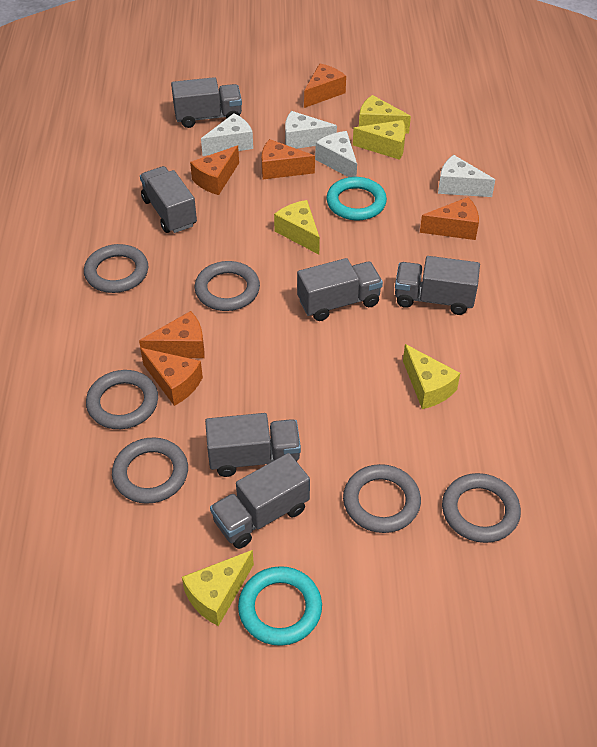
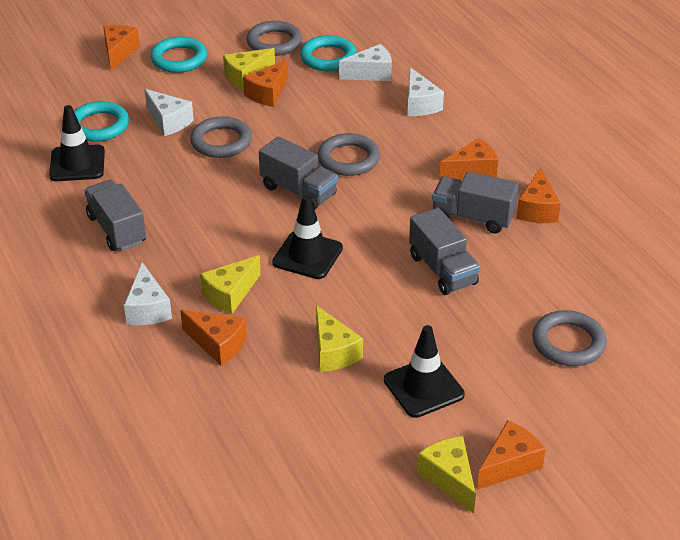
black traffic cone: none = 0 -> [49,105,105,181] [272,195,343,279] [384,325,465,418] = 3
grey ring: [84,244,148,293] [86,370,158,429] [112,437,188,504] [195,261,260,311] [343,464,421,533] [442,473,521,543] = 6 -> [190,116,252,158] [246,21,302,56] [318,133,380,176] [532,310,607,366] = 4
grey truck: [140,166,197,233] [171,77,242,128] [205,413,301,477] [210,453,310,549] [297,258,383,321] [395,256,480,315] = 6 -> [84,180,146,251] [259,136,338,210] [409,208,480,295] [432,172,519,234] = 4
turquoise ring: [238,566,322,646] [326,177,387,220] = 2 -> [74,101,129,142] [150,37,207,73] [300,35,357,71] = 3
yellow cheese: [182,550,254,626] [274,200,320,255] [353,120,406,160] [359,95,411,134] [403,344,460,409] = 5 -> [200,255,261,314] [223,48,275,90] [316,305,363,372] [417,436,476,514] = 4

